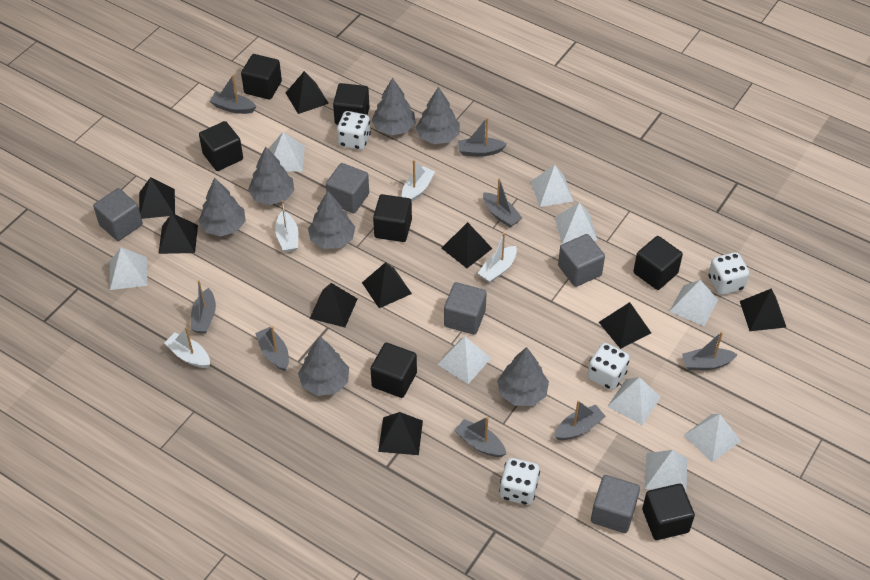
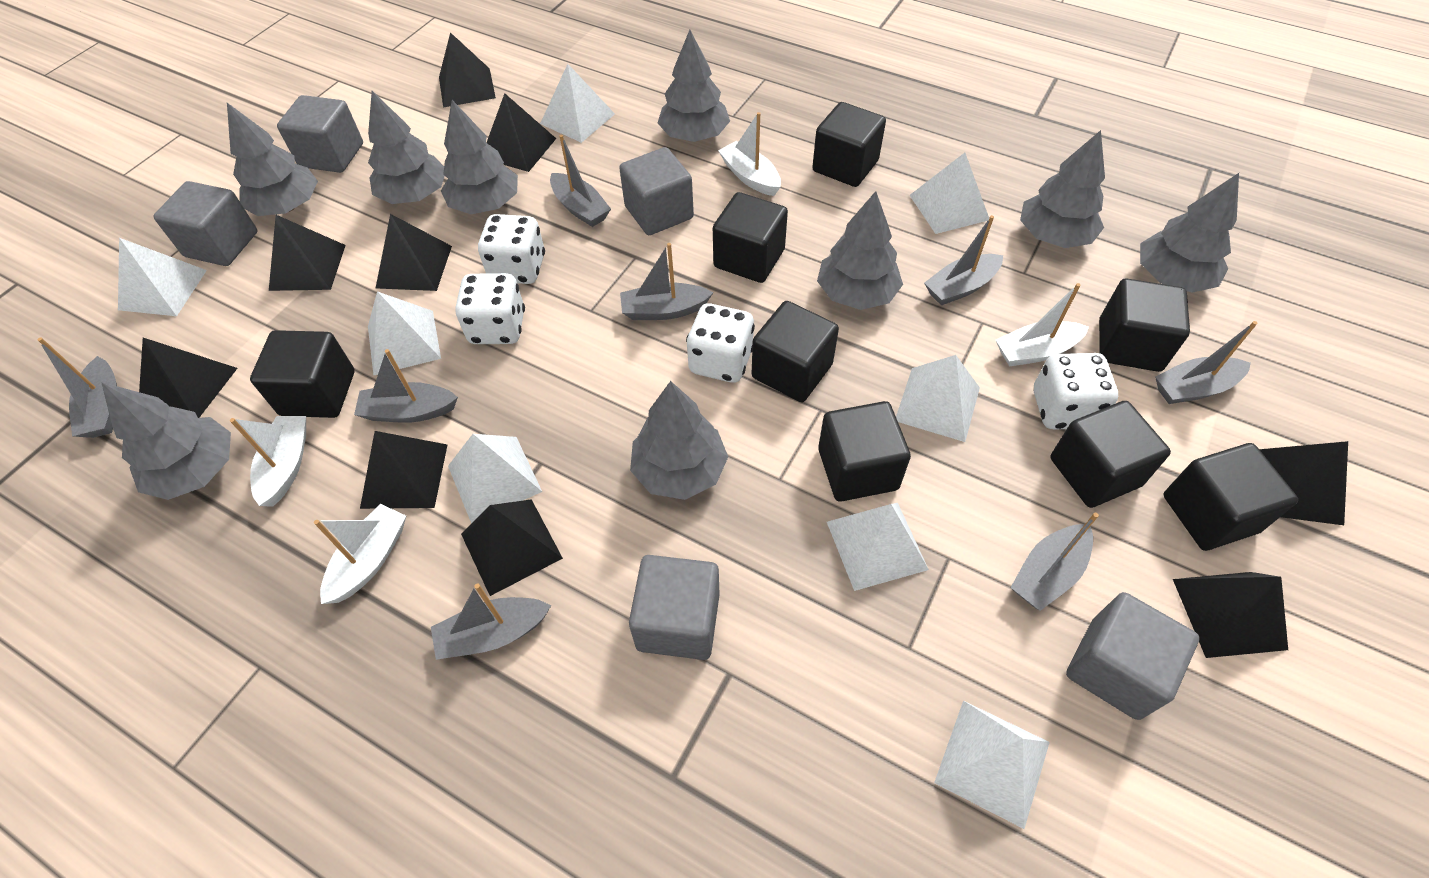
black cube: [199,121,243,171] [241,54,282,100] [333,83,369,125] [371,343,417,398] [373,194,412,242] [633,236,683,290] [642,483,695,540] = 7 -> [250,330,355,418] [713,192,788,283] [752,301,839,402] [812,102,886,187] [818,401,911,502] [1050,401,1171,508] [1099,279,1190,372] [1164,443,1298,551] = 8
grey tree: [198,178,246,237] [248,147,294,205] [298,336,349,396] [308,191,355,249] [372,78,416,135] [416,87,460,144] [497,347,549,406] = 7 -> [101,382,231,500] [227,103,318,216] [368,91,445,204] [441,100,518,214] [630,381,728,500] [658,30,730,142] [817,191,903,310] [1020,130,1105,248] [1140,173,1239,293] = 9
white pyramid: [110,248,147,290] [270,132,305,172] [437,336,491,384] [531,165,574,207] [555,202,597,244] [607,377,661,425] [645,450,687,492] [669,280,718,326] [684,414,741,463] = 9 -> [118,238,207,316] [368,291,441,376] [448,434,542,523] [540,64,615,143] [827,503,929,591] [896,355,980,442] [910,153,989,234] [934,701,1050,829] = 8

